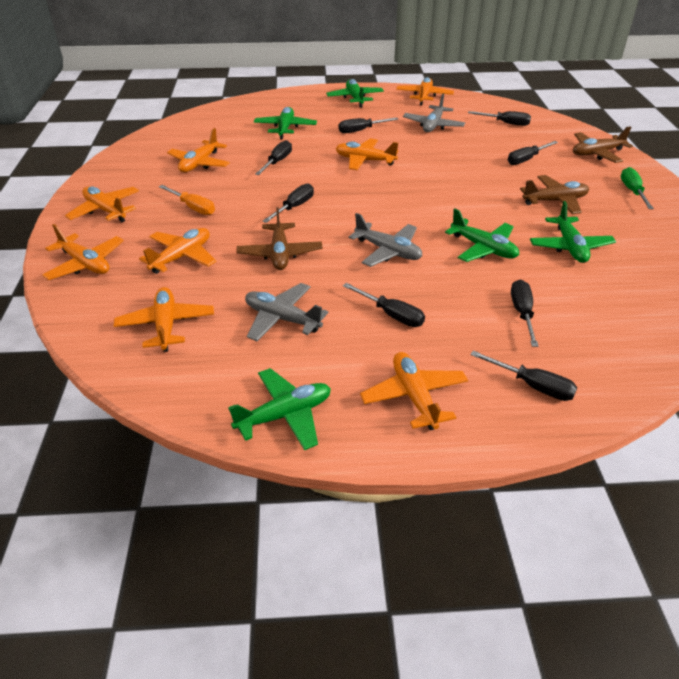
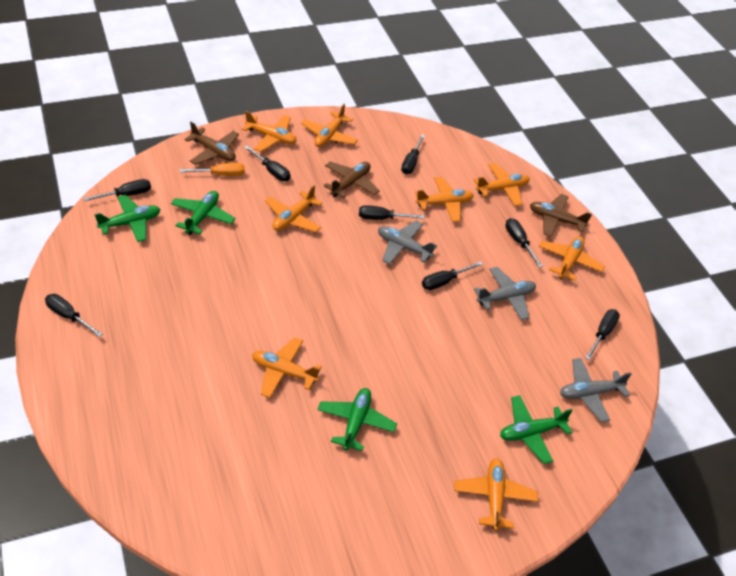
green plane: [228,368,331,450] [254,107,317,140] [326,79,384,108] [445,209,519,262] [530,201,616,263] = 5 -> [94,195,161,242] [171,191,235,235] [317,388,397,451] [500,395,573,464] = 4
green screwdriver: [621,167,654,209] = 1 -> none = 0

